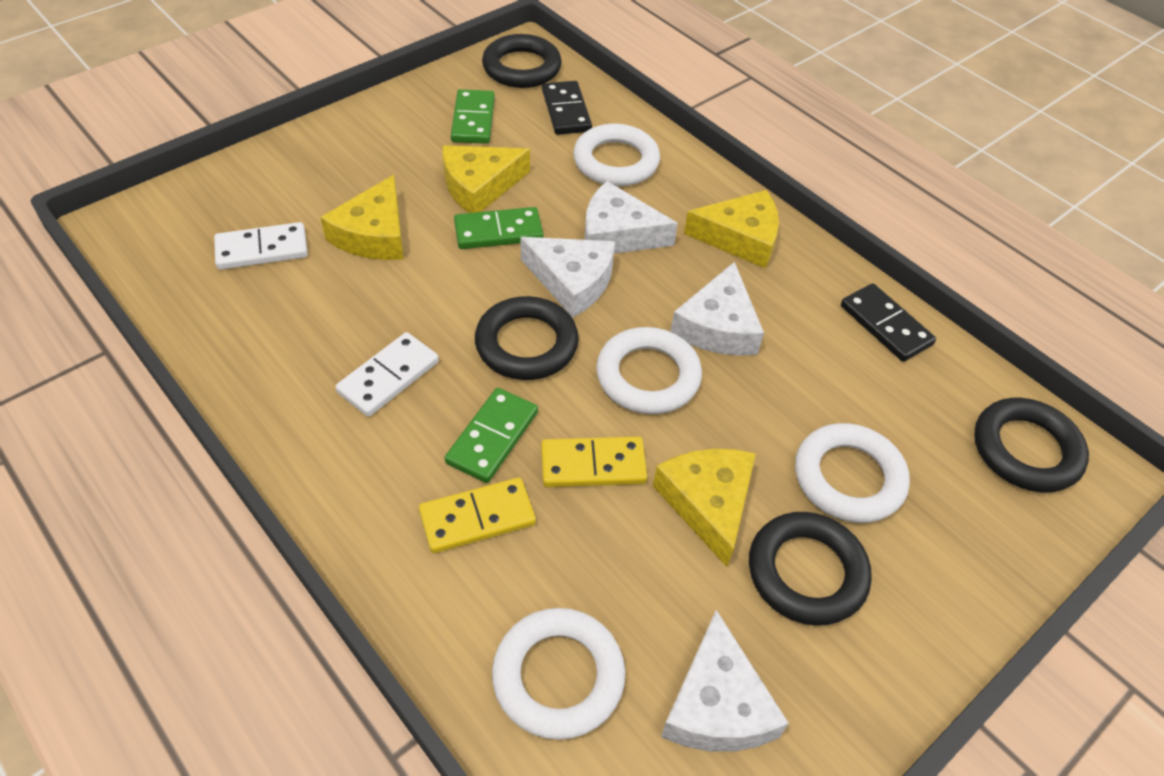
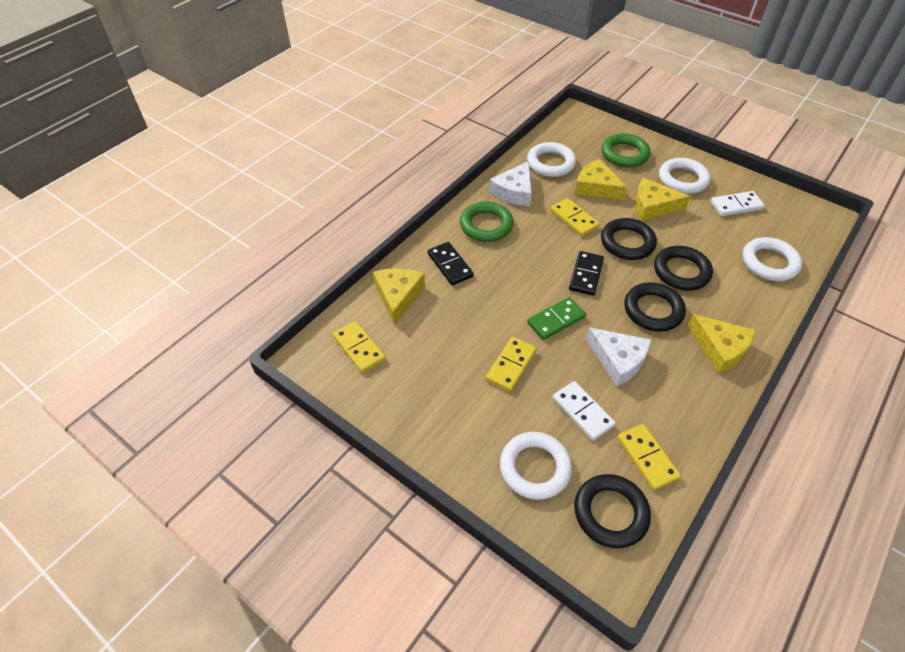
green domino: [445,388,538,483] [451,89,495,144] [454,207,543,249] = 3 -> [527,297,586,340] = 1
green ring: none = 0 -> [460,201,513,242] [601,133,650,167] = 2
white cheese: [521,237,615,318] [584,181,678,254] [661,610,789,752] [671,262,764,356] = 4 -> [489,161,532,206] [586,327,651,387] = 2
yellow domino: [419,478,536,553] [541,437,647,487] = 2 -> [333,321,385,373] [486,337,537,392] [550,198,600,236] [617,424,681,490] = 4

